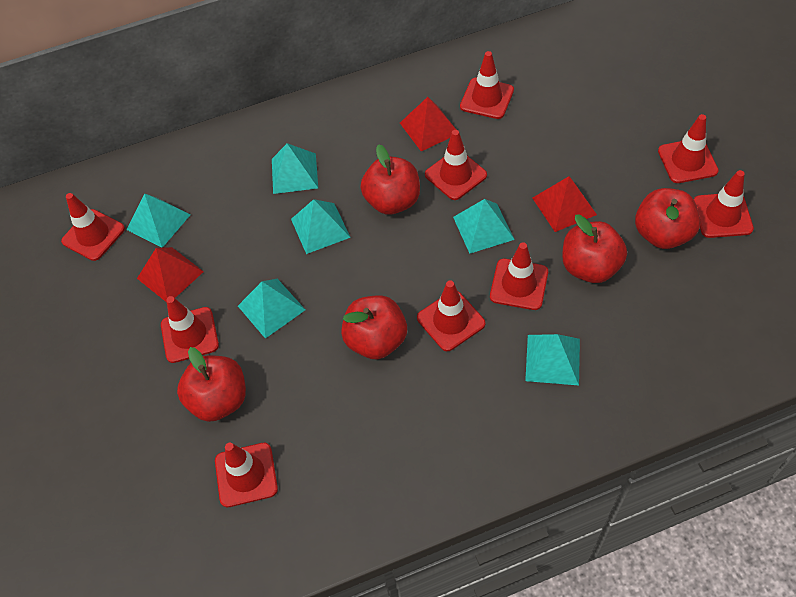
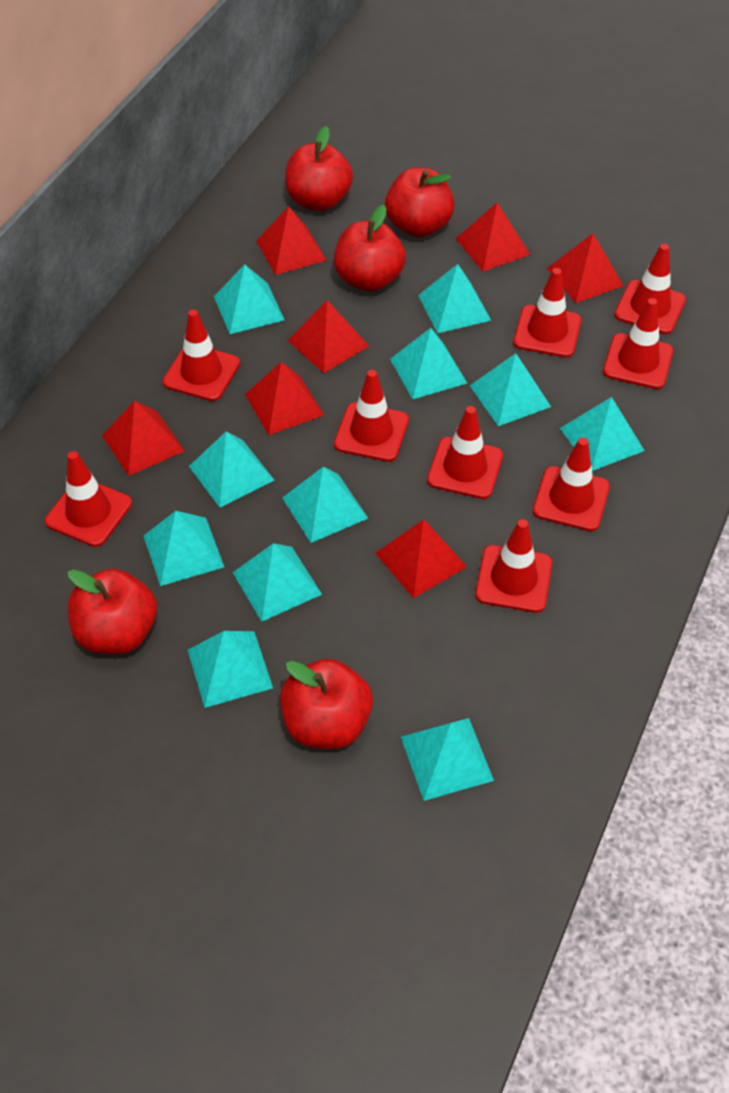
red pyramid: [137,247,204,302] [400,97,456,151] [533,176,597,232] = 3 -> [102,401,185,476] [245,362,324,435] [256,206,327,275] [288,300,369,373] [375,520,467,598] [456,202,530,272] [547,233,623,303] = 7
turquoise pyramid: [127,193,191,248] [238,279,305,339] [272,143,318,194] [291,199,351,254] [453,199,515,254] [525,334,580,385] = 6 -> [144,511,224,586] [188,631,273,708] [189,431,275,507] [214,264,285,334] [232,543,322,621] [282,467,368,543] [390,328,467,399] [401,718,494,801] [418,264,491,333] [470,353,551,426] [560,397,645,471] = 11

